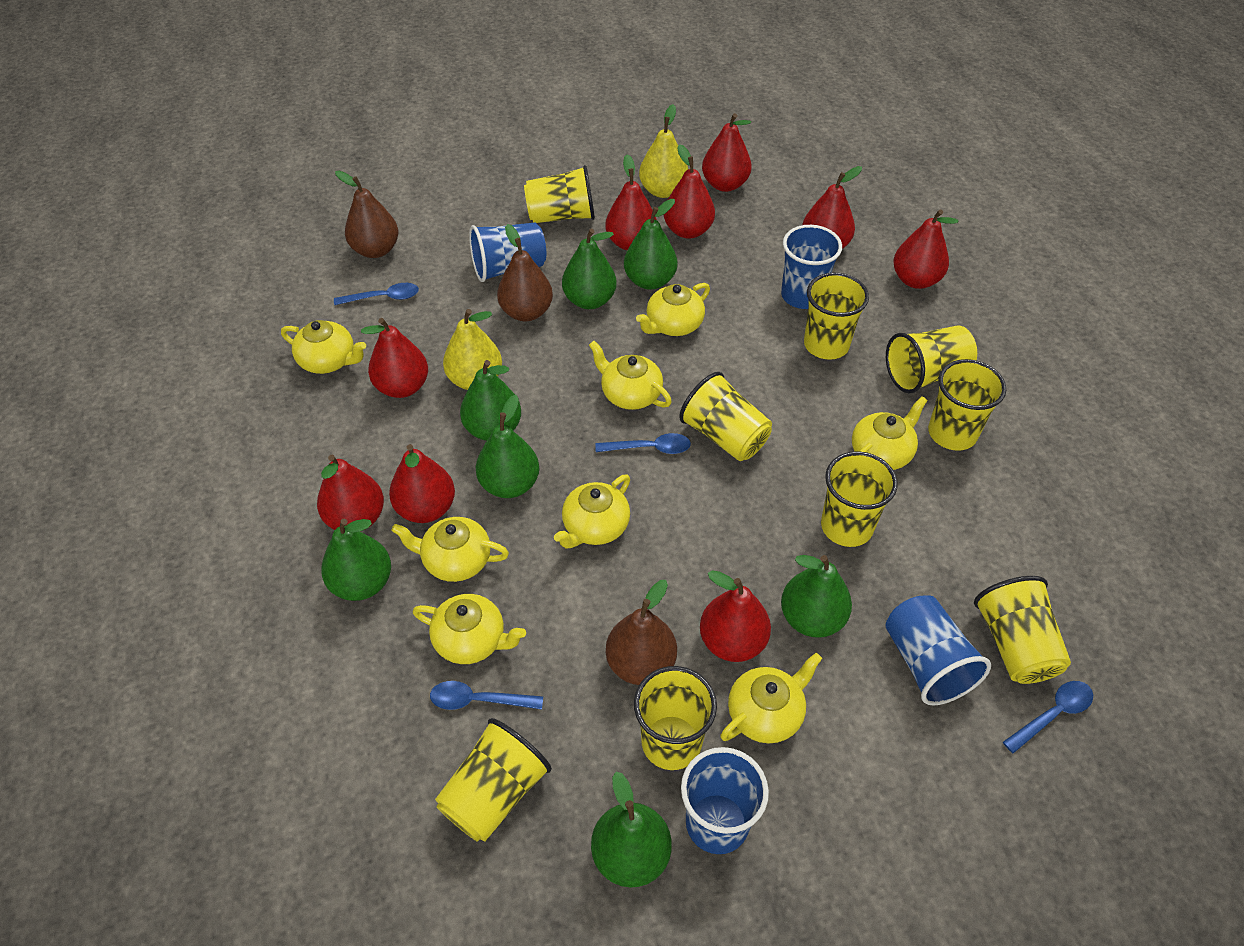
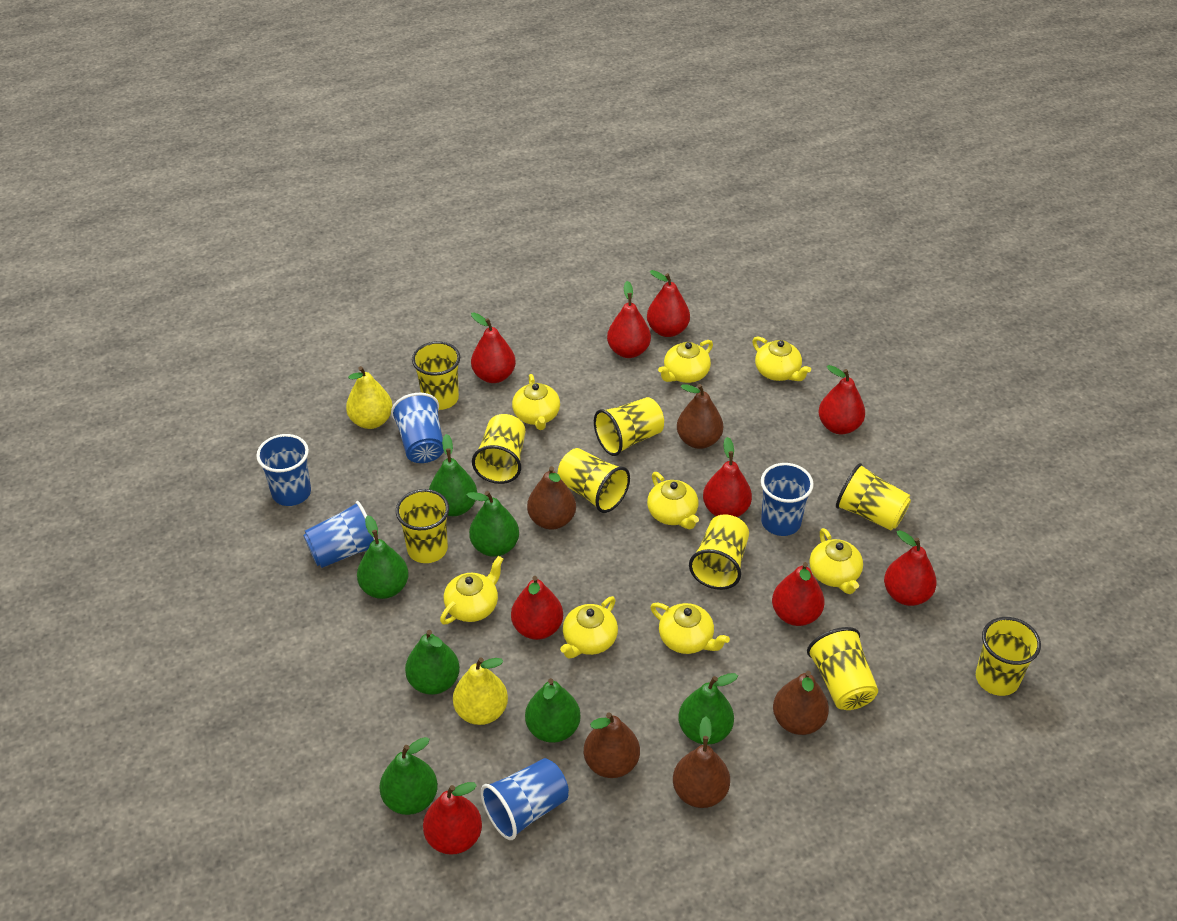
blue cup: [469,222,546,282] [681,747,769,854] [781,225,842,309] [885,595,991,705] = 4 -> [256,434,311,506] [303,501,375,568] [391,393,444,463] [481,758,569,840] [761,463,814,536] = 5
blue spoon: [334,283,419,305] [430,681,543,710] [595,433,691,454] [1003,681,1093,753] = 4 -> none = 0
brown pear: [335,171,398,258] [497,224,553,321] [606,580,677,685] = 3 -> [527,466,576,530] [584,712,640,778] [673,717,730,808] [677,384,723,449] [773,671,829,735] = 5

